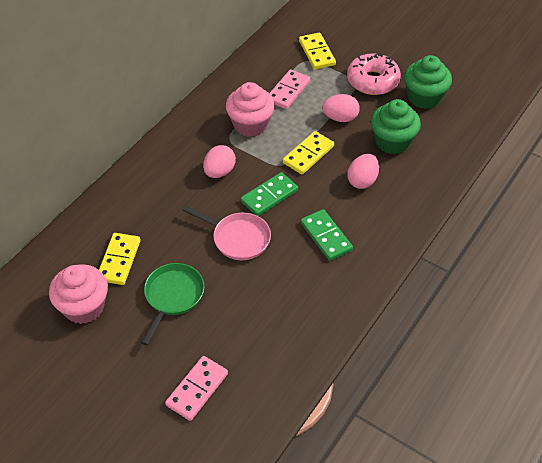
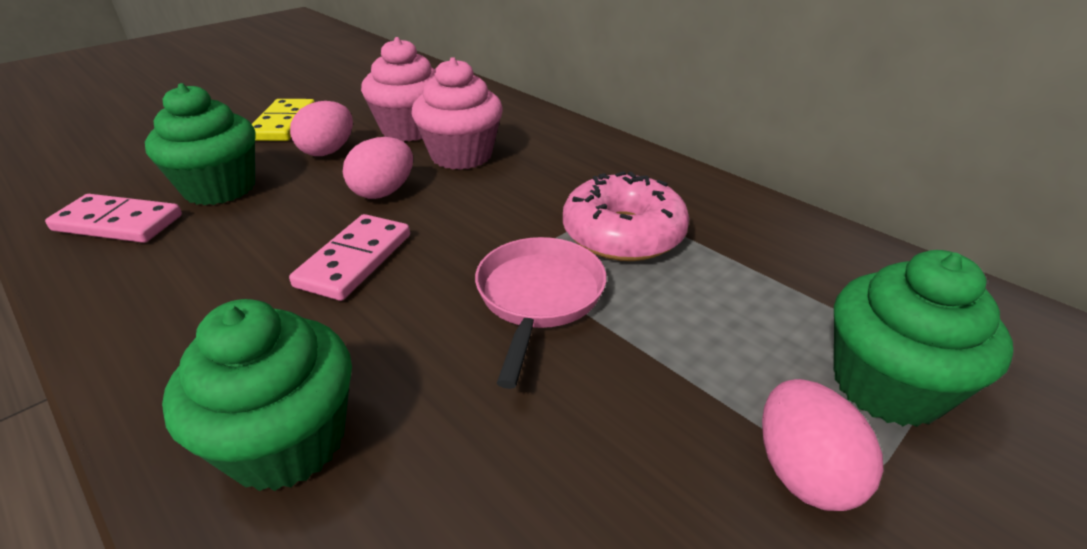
green cupcake: [371,99,421,154] [404,55,452,109] = 2 -> [145,83,256,205] [162,299,352,491] [834,250,1013,427] = 3
green domino: [241,172,298,216] [301,209,353,261] = 2 -> none = 0
green pan: [141,263,204,345] = 1 -> none = 0
yellow domino: [99,233,141,285] [283,131,334,174] [299,33,336,69] = 3 -> [252,99,315,141] = 1

